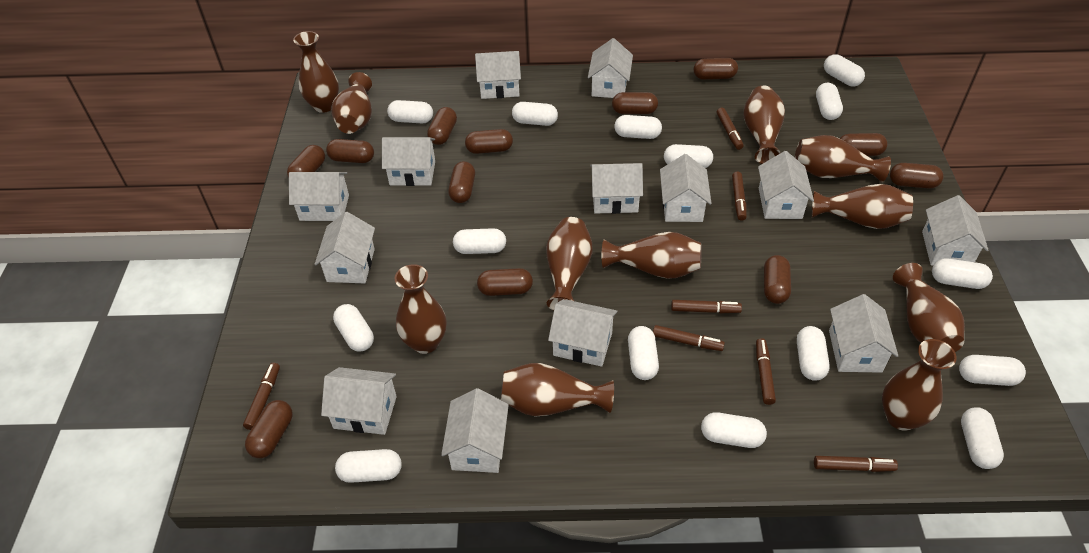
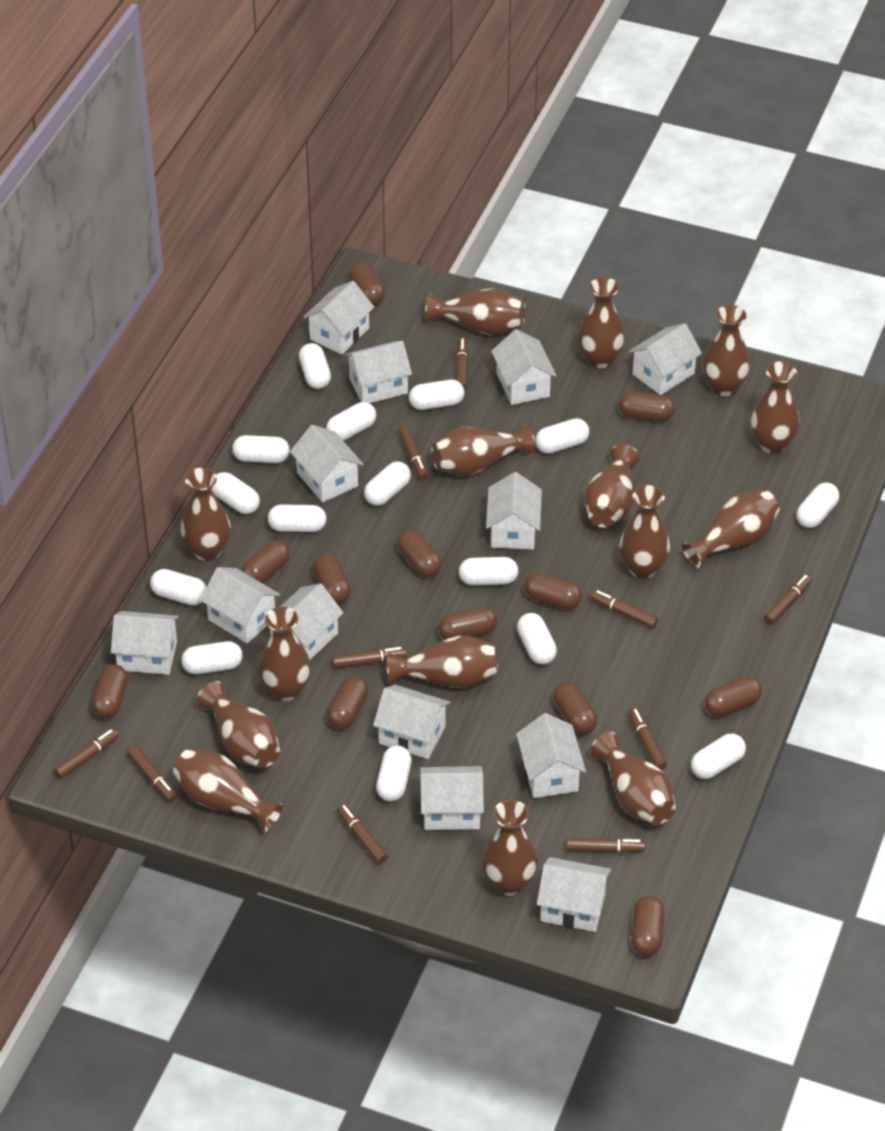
brown marker: [243,363,280,430] [653,325,725,351] [671,300,742,314] [717,108,744,150] [732,172,747,221] [756,338,776,405] [814,456,898,472] = 7 -> [54,728,119,779] [127,745,177,802] [332,647,407,668] [337,804,388,864] [398,426,428,480] [456,338,468,390] [566,838,645,853] [590,590,658,628] [628,708,667,770] [764,574,812,625] = 10
brown vase: [293,31,339,113] [331,72,372,134] [395,264,447,354] [501,363,614,417] [546,217,592,311] [601,232,702,279] [743,86,785,164] [795,135,891,182] [812,184,913,229] [882,339,957,431] [893,263,965,352] = 11 -> [173,748,283,833] [180,468,231,561] [197,681,280,768] [258,606,311,701] [386,636,498,688] [425,288,525,335] [431,425,535,476] [482,800,538,896] [578,277,625,369] [584,444,640,528] [590,732,676,825] [619,485,670,579] [682,490,780,569] [703,305,750,396] [751,361,800,454] = 15

